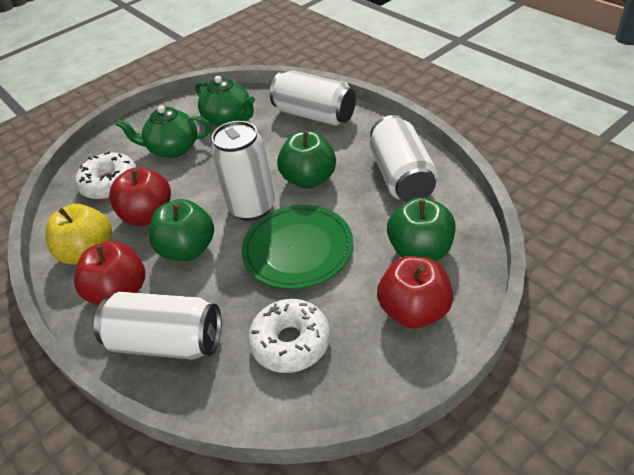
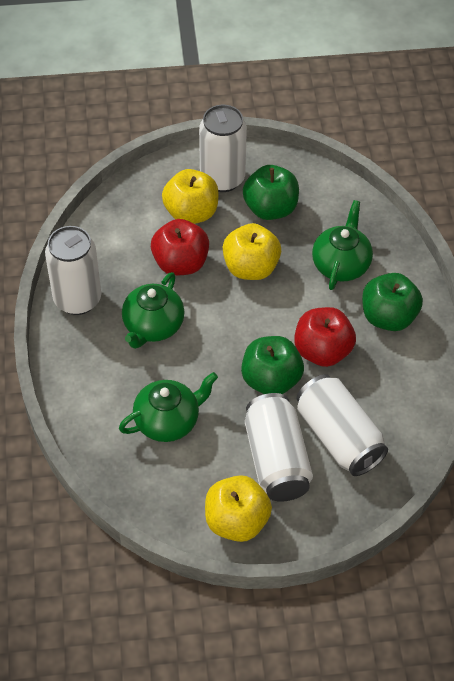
green plate: [241,205,353,289] = 1 -> none = 0
green teapot: [116,105,211,158] [195,76,255,126] = 2 -> [119,372,218,442] [122,272,184,349] [312,200,373,290] = 3
red apple: [74,241,145,305] [109,168,171,226] [377,256,453,328] = 3 -> [151,219,209,276] [294,307,356,367] = 2
white donut: [75,152,137,199] [248,299,330,373] = 2 -> none = 0
yellow apple: [46,204,112,265] = 1 -> [162,169,219,224] [205,475,272,542] [223,223,281,280] = 3

